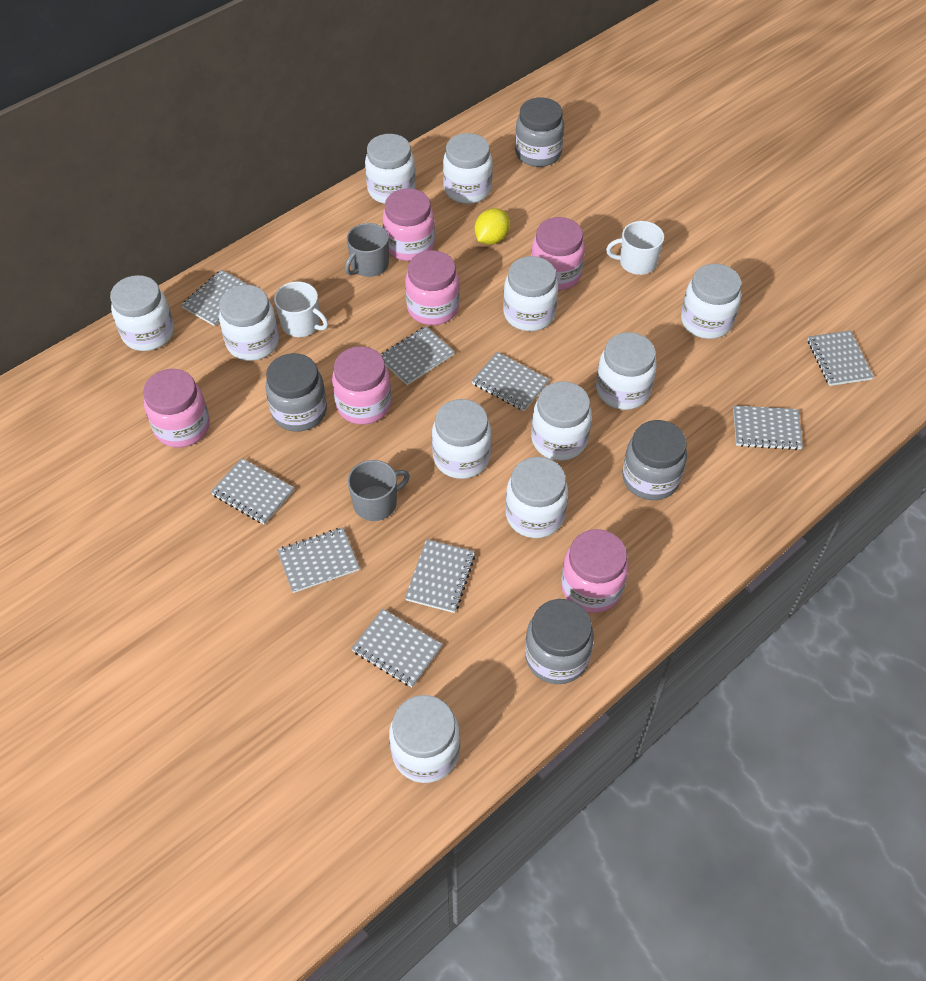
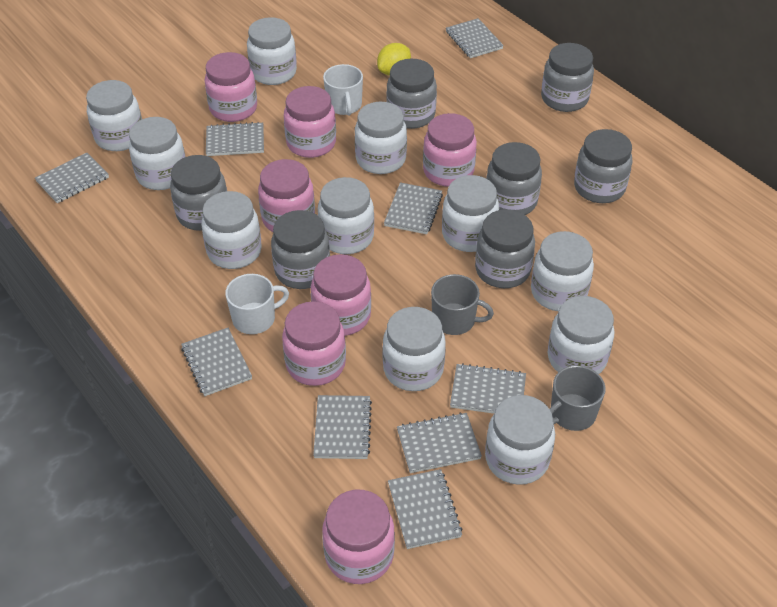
grey jar: [265,353,327,432] [515,97,564,167] [525,599,594,684] [622,420,687,500] = 4 -> [170,155,227,231] [271,210,330,289] [386,59,437,129] [475,209,535,288] [486,142,542,215] [541,43,594,112] [574,129,633,203] = 7
pink jar: [143,369,210,447] [332,346,391,424] [383,188,435,261] [405,250,460,325] [531,217,585,291] [561,529,629,613] = 6 -> [205,52,257,122] [258,159,315,232] [282,301,346,386] [284,86,336,158] [311,254,371,336] [322,490,395,584] [423,113,477,187] = 7

